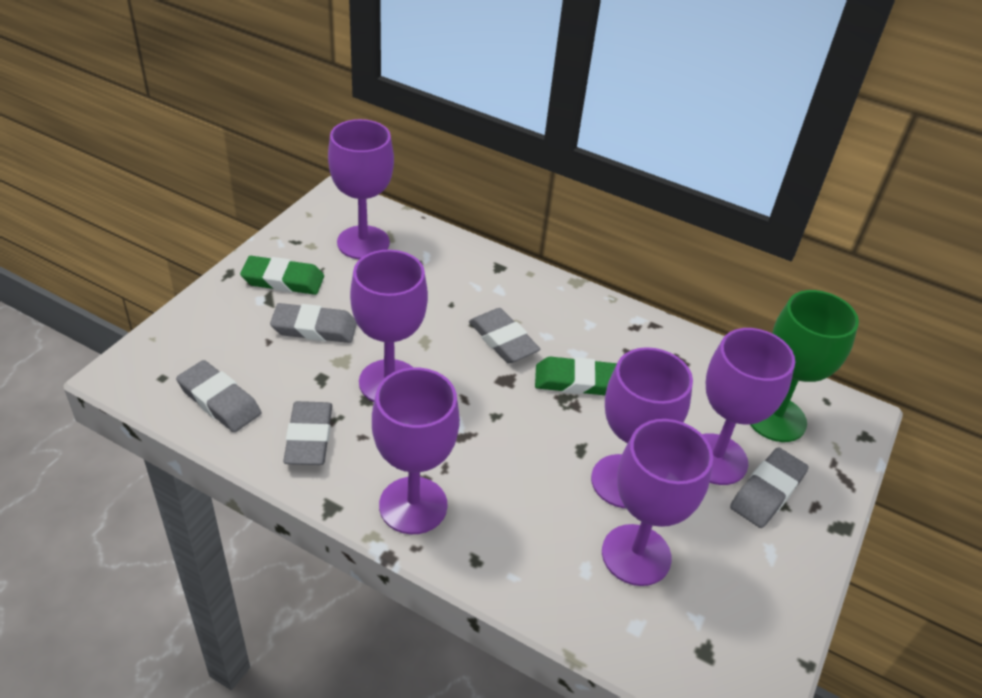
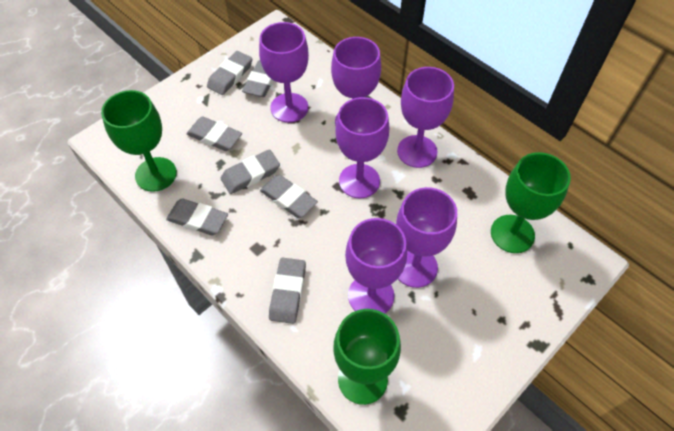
green eraser: [240,256,324,295] [535,357,617,395] = 2 -> none = 0
green goblet: [750,290,859,442] = 1 -> [101,90,177,192] [333,309,401,405] [491,152,571,253] = 3
grey eraser: [176,360,261,432] [270,303,357,343] [283,401,332,465] [469,308,540,363] [730,447,809,528] = 5 -> [166,198,228,235] [187,116,242,151] [207,51,252,95] [221,149,280,194] [242,60,274,97] [260,175,318,218] [269,258,306,324] = 7

